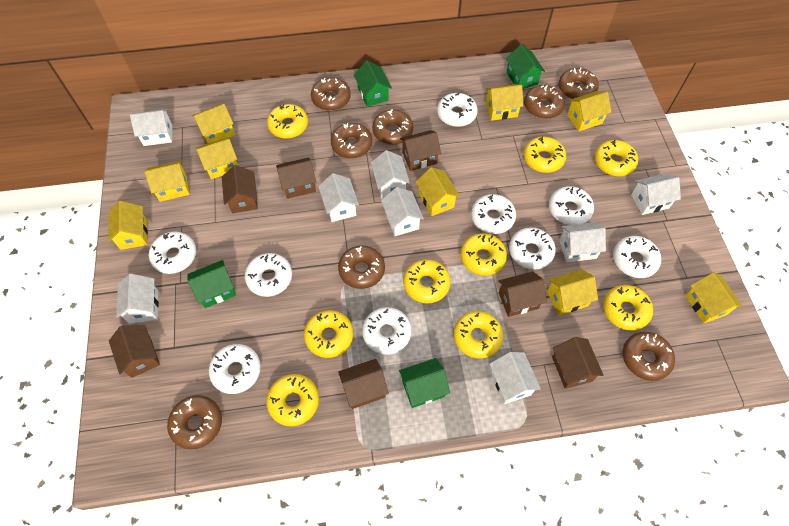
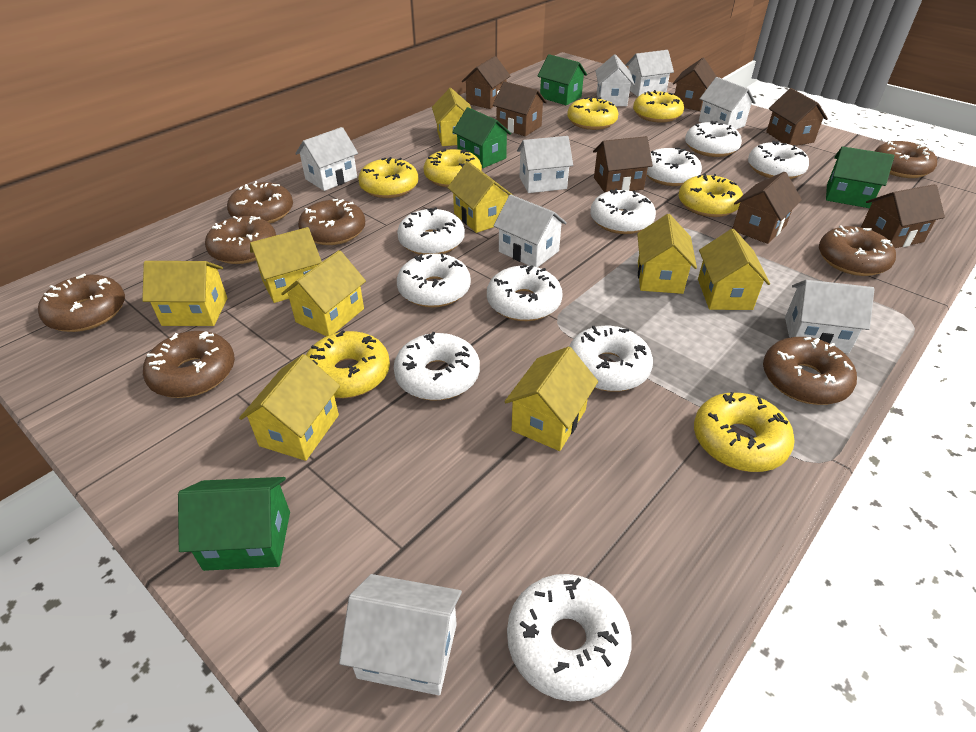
white donut: [149,232,196,274] [209,344,261,394] [245,253,292,297] [362,307,412,355] [437,93,478,127] [471,194,516,234] [509,227,556,270] [549,186,594,225] [613,236,661,278] = 9 -> [394,332,480,400] [397,207,465,255] [397,253,471,308] [487,265,562,321] [507,574,632,701] [569,326,653,392] [590,189,656,234] [647,148,702,186] [685,121,742,157] [748,141,809,179] = 10
yellow donut: [266,374,319,427] [267,104,308,139] [304,310,353,358] [403,259,451,304] [454,311,503,359] [460,233,507,276] [523,136,566,173] [594,140,638,176] [603,285,653,331] = 9 -> [306,331,390,398] [358,157,419,198] [423,148,482,187] [567,97,619,130] [633,90,684,123] [678,174,743,217] [694,392,795,472] = 7

